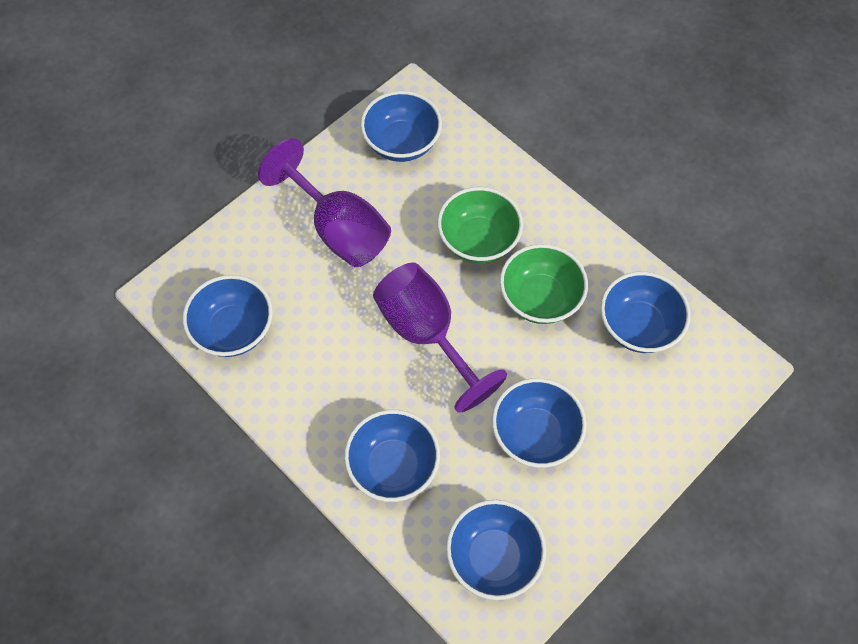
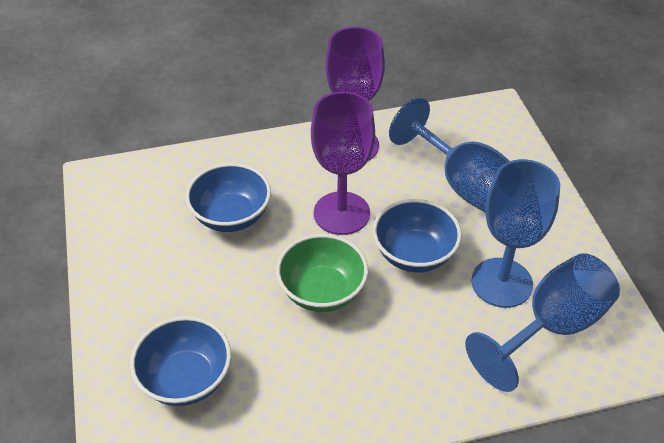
blue bowl: [183,275,273,357] [344,410,440,502] [361,91,442,162] [446,500,546,600] [492,378,587,468] [600,271,691,353] = 6 -> [130,316,231,406] [186,163,271,232] [373,199,462,272] = 3
blue goblet: none = 0 -> [389,98,509,213] [465,253,620,392] [471,159,560,308] = 3
green bowl: [437,187,523,263] [500,244,588,324] = 2 -> [276,234,368,312] = 1

